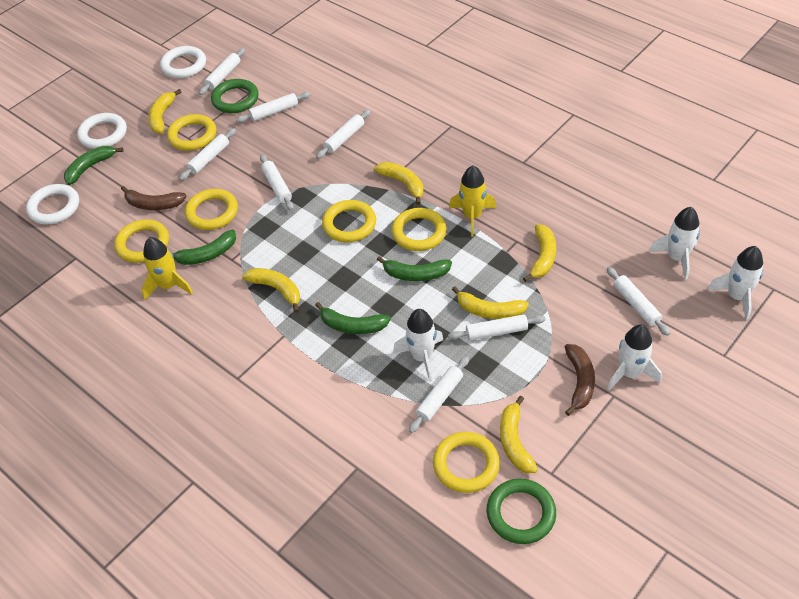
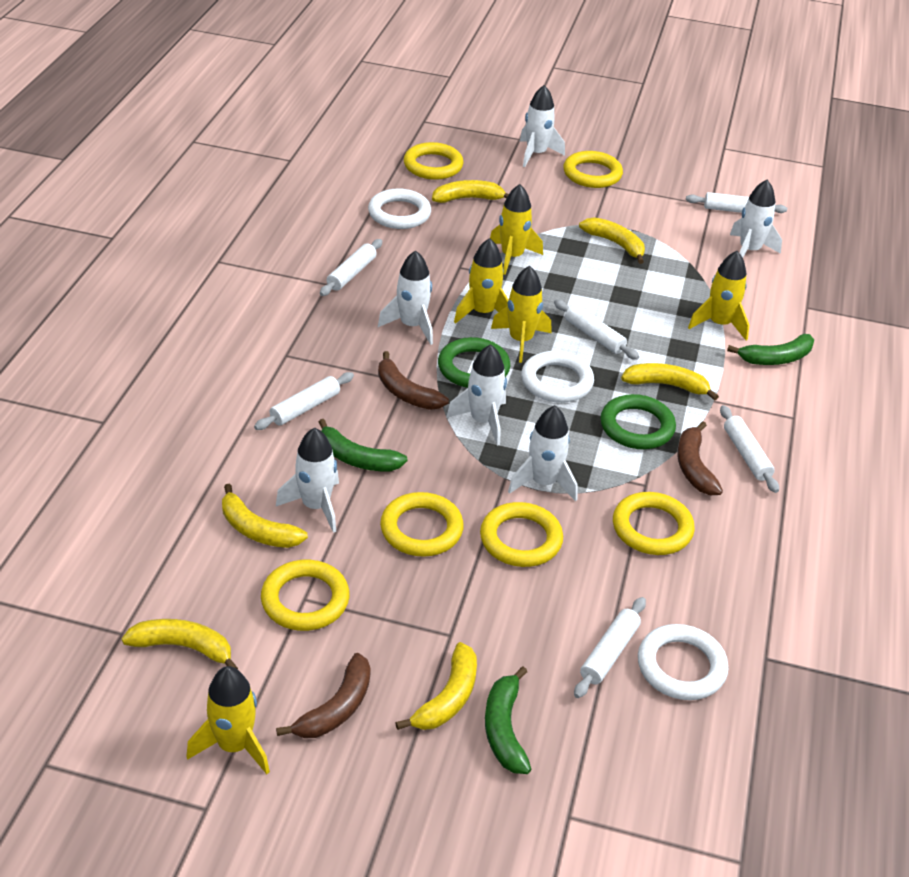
brown banana: [121,186,186,210] [565,344,595,416] = 2 -> [276,653,371,738] [378,351,449,410] [677,422,723,495] = 3
green banana: [64,146,124,185] [172,230,236,265] [315,302,391,334] [377,256,452,281] = 4 -> [319,419,408,471] [485,667,531,774] [727,334,814,365] = 3
white rocket: [393,309,443,382] [607,324,662,391] [649,207,700,280] [707,246,763,320] = 4 -> [276,427,339,533] [378,250,433,345] [446,344,507,446] [508,405,578,501] [520,85,565,167] [730,180,782,258] = 6
white rolling pin: [179,128,236,181] [199,48,245,95] [236,92,310,123] [260,154,294,211] [316,109,371,159] [409,356,469,433] [448,314,546,341] [607,267,670,336] = 8 -> [254,372,354,430] [320,239,382,296] [554,299,639,360] [574,597,646,698] [686,192,787,213] [720,405,779,493] = 6
yellow rocket: [142,237,193,300] [449,165,496,237] = 2 -> [186,666,270,774] [454,238,509,324] [490,184,543,275] [491,266,551,363] [688,251,749,341] = 5

